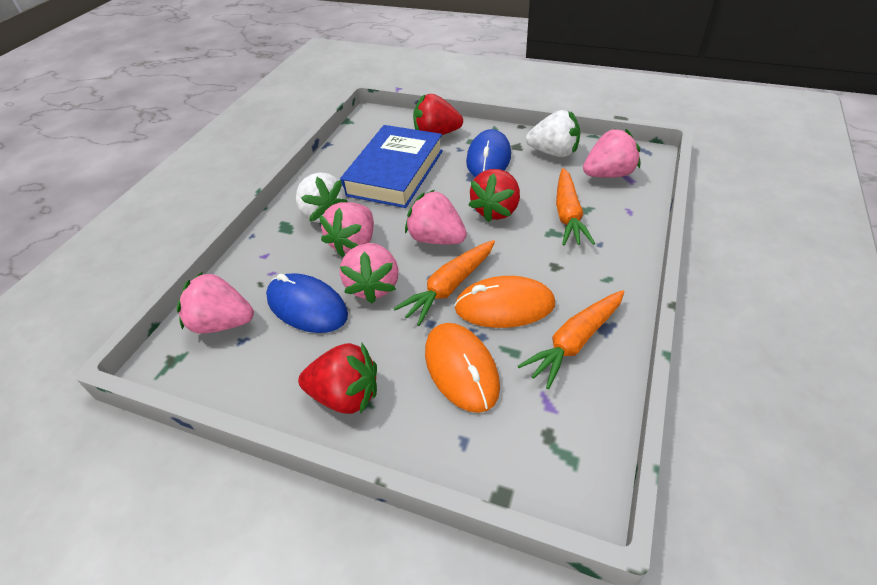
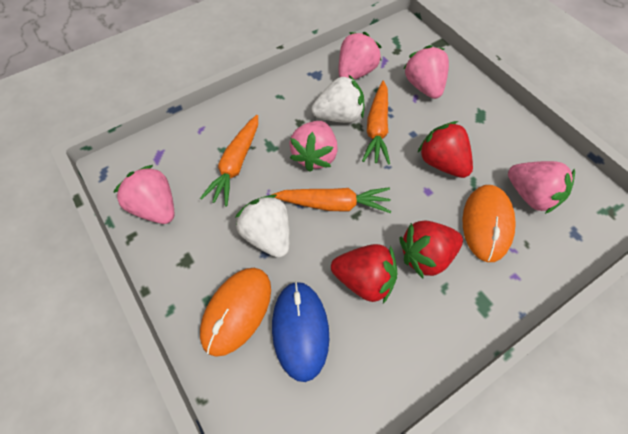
blue book: [340,125,443,208] = 1 -> none = 0
blue mouse: [266,273,348,333] [466,129,511,177] = 2 -> [272,281,329,382] = 1

